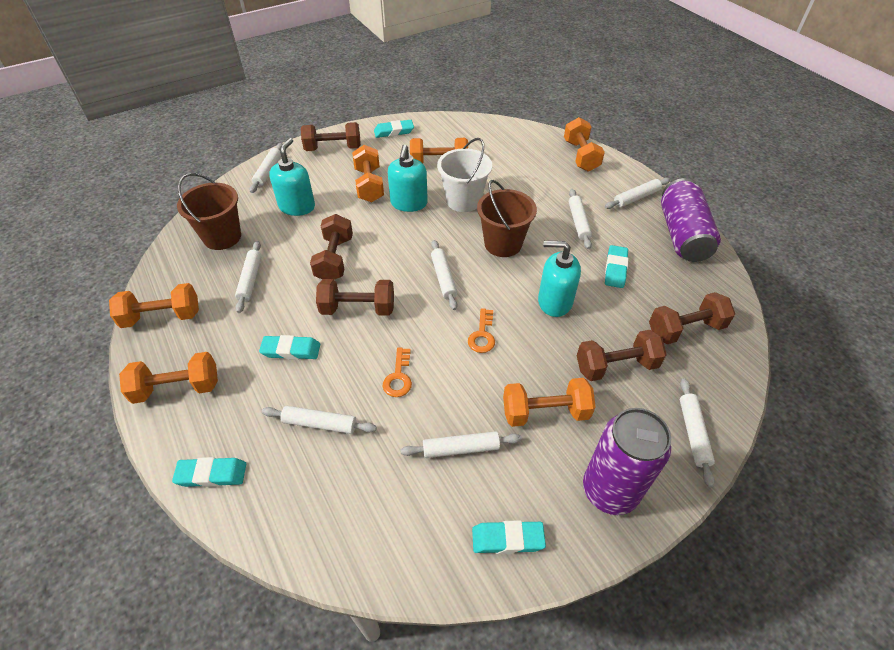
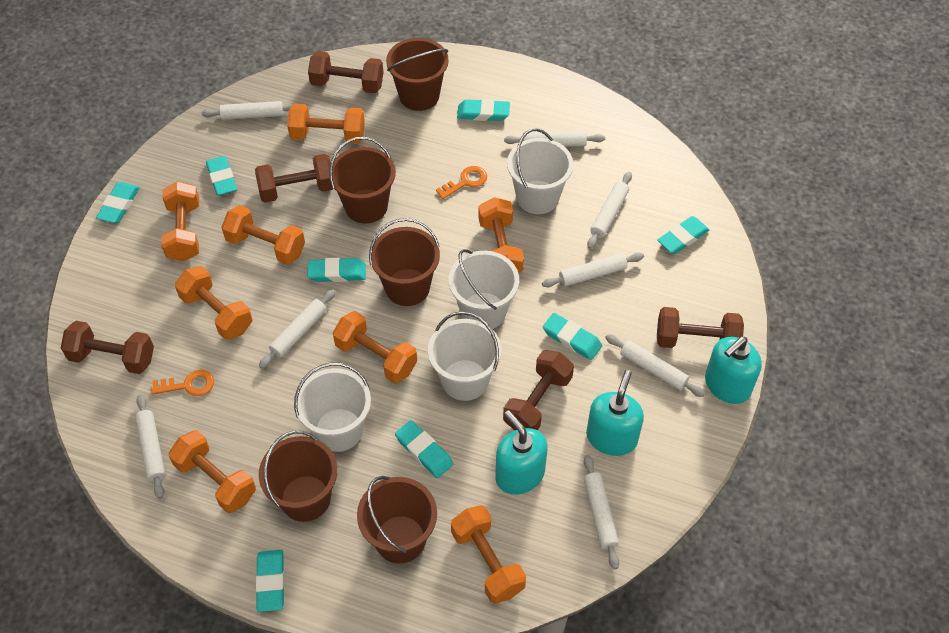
brown bucket: [177,173,241,250] [477,180,537,257] = 2 -> [259,431,338,522] [329,137,396,224] [357,476,437,564] [369,218,440,306] [386,38,449,111] = 5
orange dumbbell: [109,283,199,328] [119,352,218,404] [352,145,384,202] [410,138,468,163] [503,378,596,427] [564,117,605,171] = 6 -> [161,181,199,261] [169,430,256,513] [175,266,252,340] [221,205,305,265] [287,104,365,144] [333,311,417,383] [451,505,526,604] [479,197,524,273] = 8
purple can: [583,408,671,515] [661,178,721,262] = 2 -> none = 0
turquoise eraser: [172,457,246,487] [259,335,320,360] [374,120,414,138] [472,521,546,554] [605,245,628,288] = 5 -> [96,182,140,223] [206,156,237,196] [256,550,285,612] [307,258,366,282] [395,420,453,478] [457,99,510,121] [543,313,602,360] [657,216,709,254] = 8
white bucket: [437,138,492,212] = 1 -> [294,363,371,452] [428,311,502,401] [449,249,519,329] [507,128,573,214] = 4

